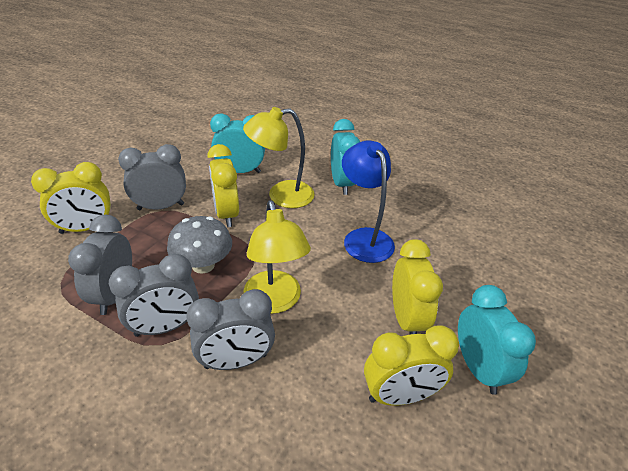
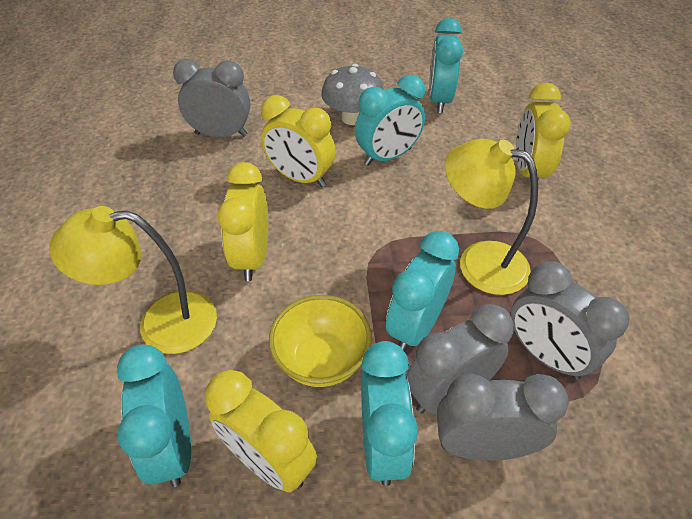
blue lamp: [342,140,395,263] = 1 -> none = 0
turquoise clock: [210,113,265,173] [331,119,360,195] [458,285,536,395] = 3 -> [117,344,191,487] [355,75,425,166] [361,341,418,486] [386,231,459,352] [429,18,463,113] = 5
yellow bowl: none = 0 -> [269,295,372,387] = 1

